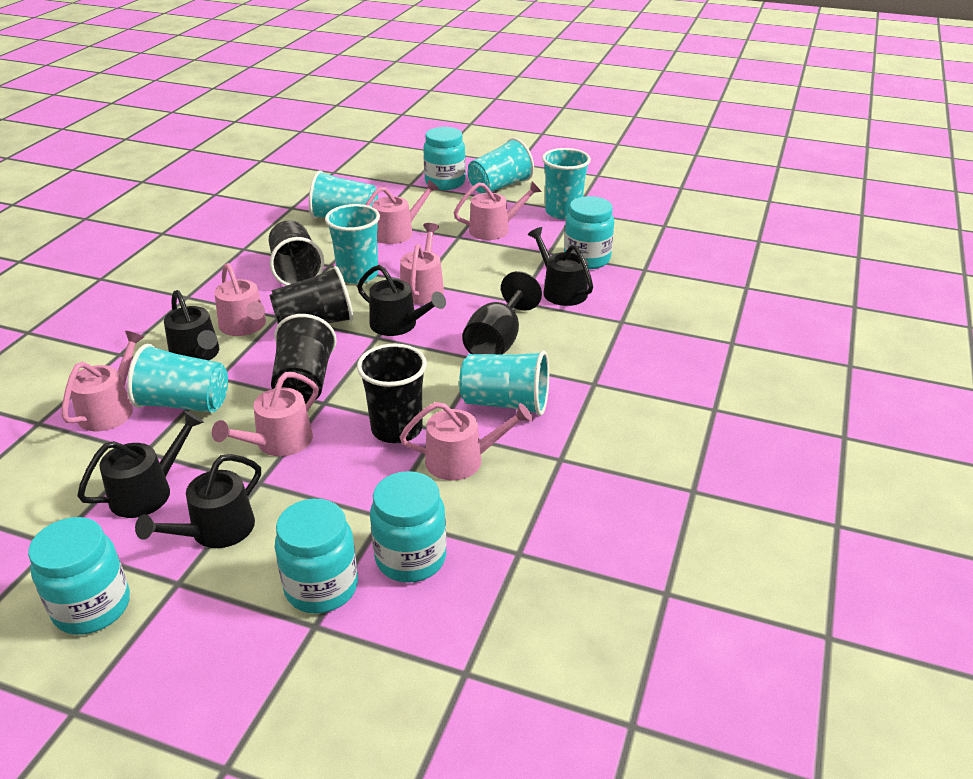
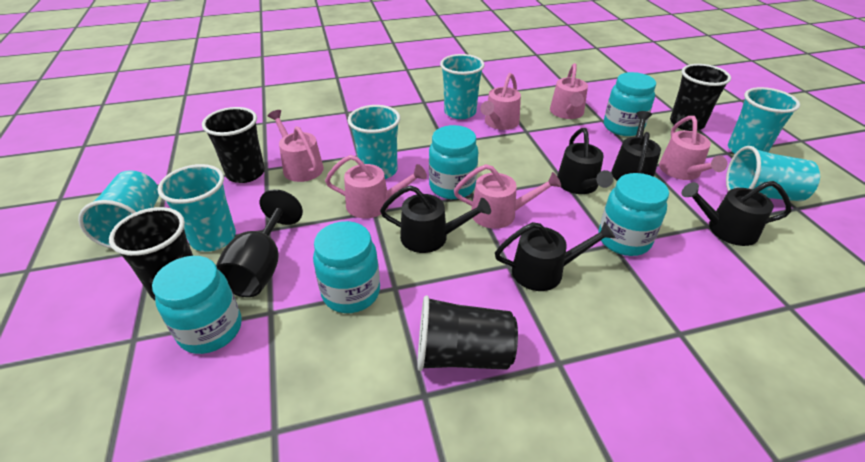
pink watering can: [61,331,144,431] [212,372,318,456] [214,263,266,336] [365,179,439,244] [400,223,444,304] [400,402,533,480] [454,181,542,240] = 7 -> [268,110,324,182] [325,155,427,219] [454,164,561,229] [480,73,521,130] [550,63,588,119] [659,116,727,180] = 6

